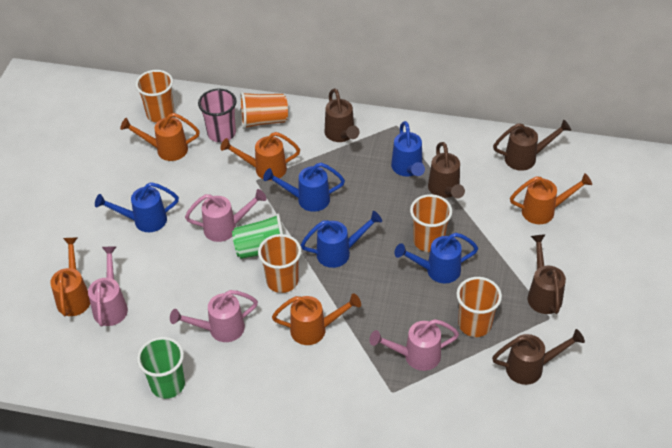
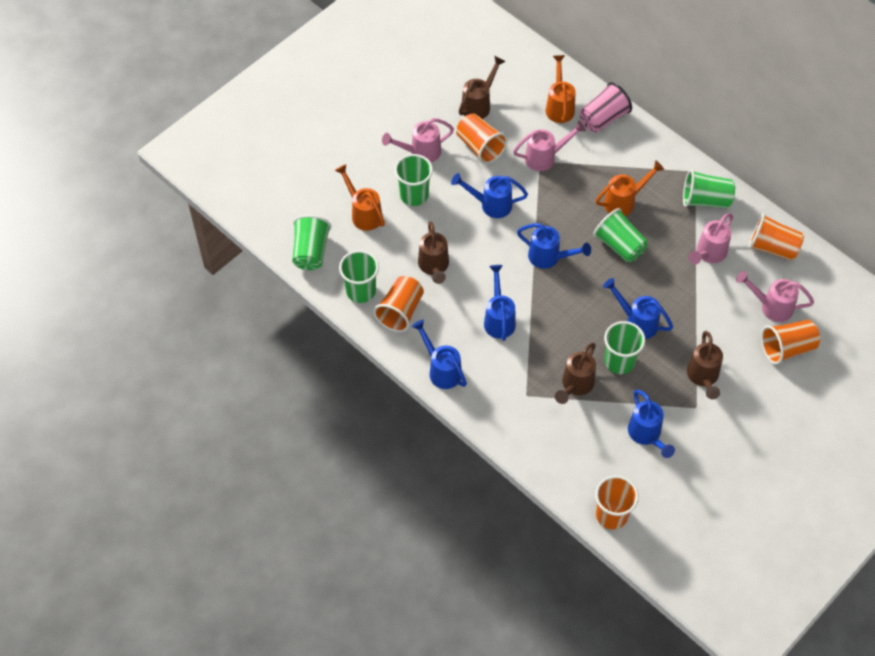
blue watering can: [95,182,179,232] [263,163,345,212] [301,211,382,268] [391,121,425,176] [395,233,478,284] = 5 -> [412,320,467,389] [451,173,528,218] [484,265,516,341] [517,223,591,269] [603,278,673,339] [628,390,675,458] = 6
brown watering can: [325,88,360,142] [428,142,465,198] [492,329,585,385] [493,120,571,171] [527,234,566,314] = 5 -> [418,221,449,284] [459,56,506,119] [555,342,596,404] [687,331,723,399] = 4
green cup: [137,337,185,399] [232,213,284,259] = 2 -> [292,215,331,270] [339,250,379,303] [394,154,433,206] [593,208,648,263] [604,321,645,374] [683,169,735,208] = 6
orange watering can: [50,237,90,316] [120,113,200,161] [220,132,300,181] [272,293,361,345] [510,173,592,224] = 5 -> [335,164,385,231] [546,55,575,123] [596,160,664,216] = 3

